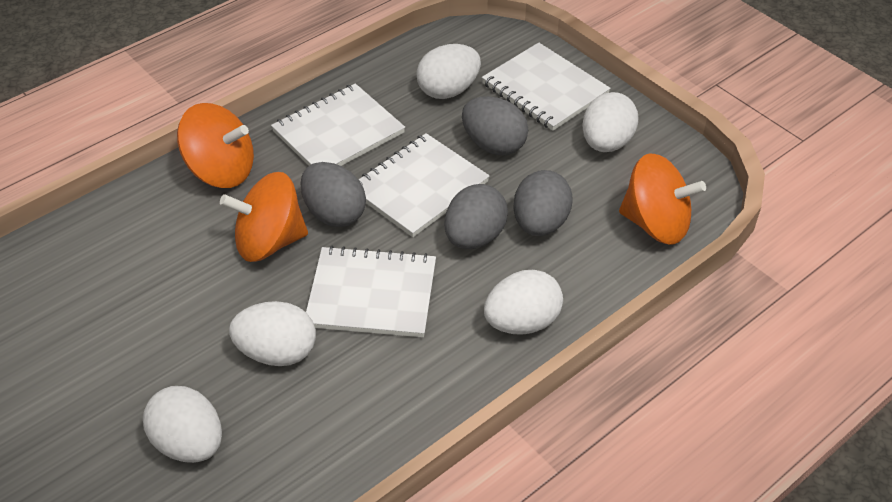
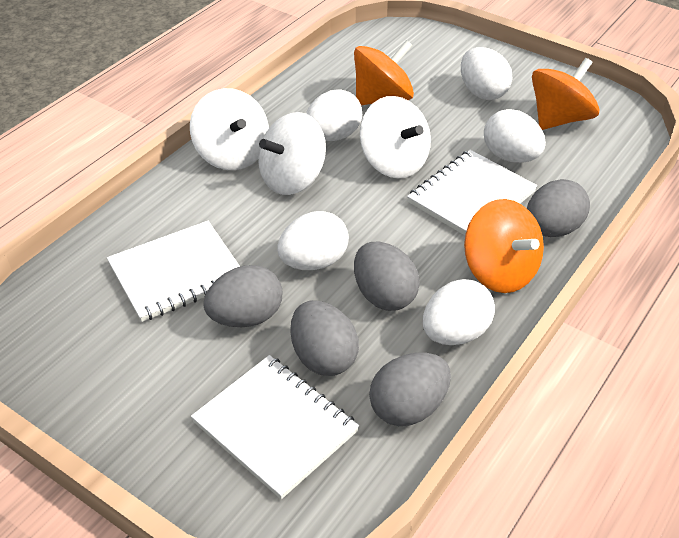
grey egg: [301,162,366,227] [445,184,508,249] [462,96,528,155] [513,170,573,236] = 4 -> [203,265,282,327] [291,300,359,376] [354,242,420,311] [369,352,451,426] [527,179,590,237] = 5
white notebook: [271,83,405,166] [306,246,436,337] [359,133,490,237] [482,42,611,131] = 4 -> [107,221,240,322] [191,355,359,499] [407,150,537,235] = 3
white spinning top: none = 0 -> [190,88,269,170] [258,112,326,195] [360,96,431,178] = 3

